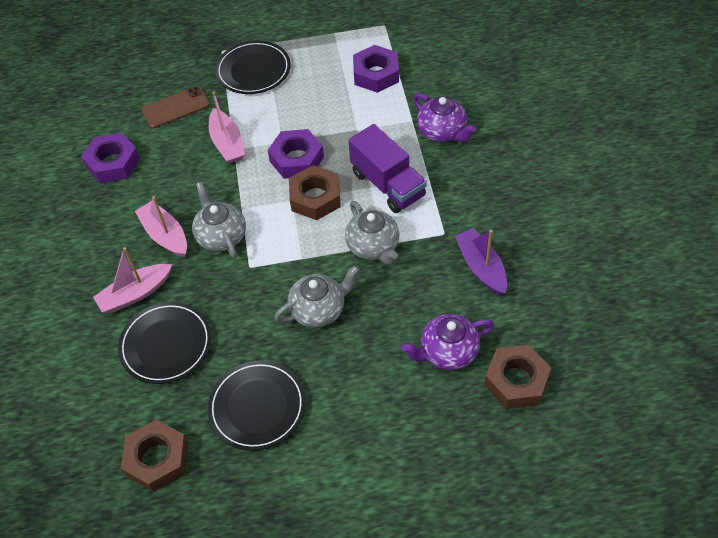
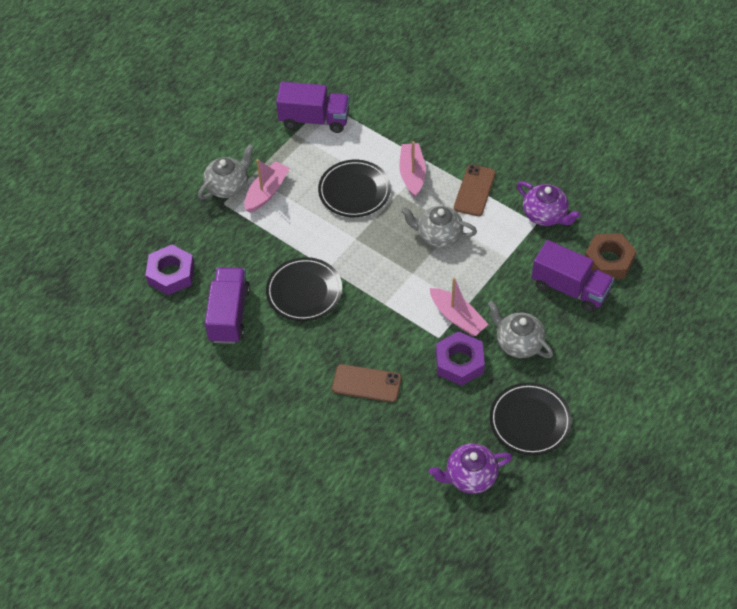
brown nut: [121,419,188,492] [289,165,341,220] [484,345,551,409] = 3 -> [585,233,637,279] = 1
brown phone: [141,86,210,128] = 1 -> [332,364,401,402] [454,164,496,216] = 2
purple boat: [455,228,507,295] = 1 -> none = 0
purple nut: [81,133,140,184] [268,129,324,179] [353,45,399,93] = 3 -> [145,245,195,295] [436,331,485,386] = 2
purple truck: [348,124,427,213] = 1 -> [205,267,250,344] [276,82,350,133] [532,240,614,313] = 3

